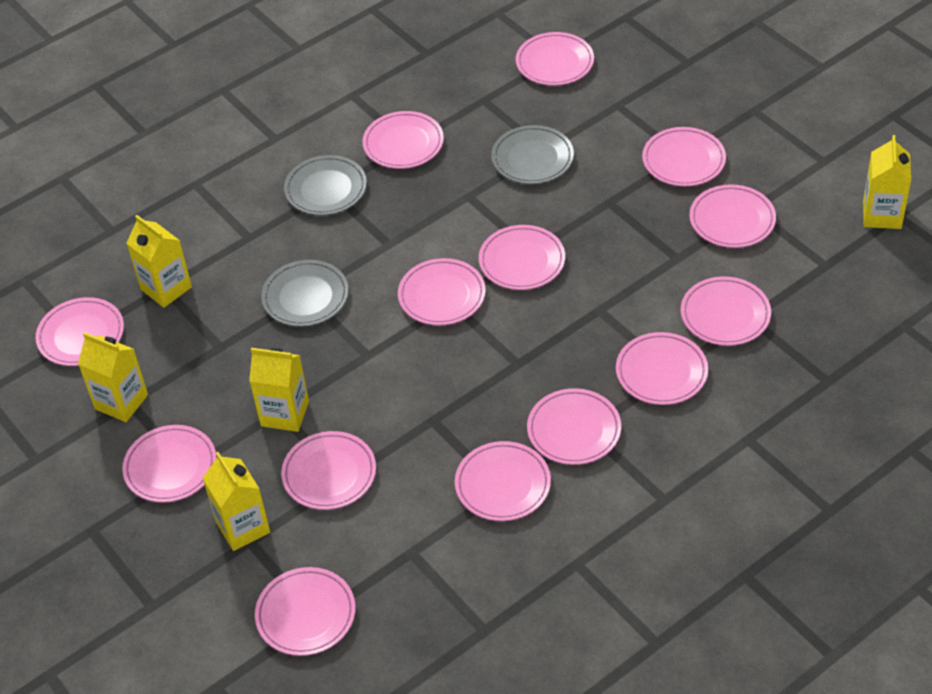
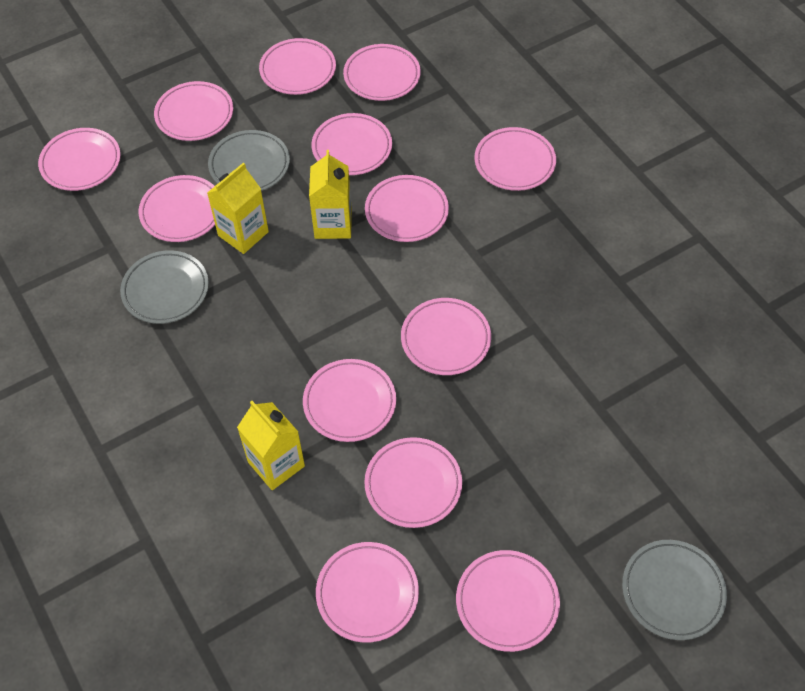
pink plate: [36,297,124,366] [122,425,217,503] [255,567,355,656] [281,431,376,510] [362,111,444,169] [398,258,486,326] [455,441,551,521] [479,225,565,290] [516,32,594,86] [527,388,621,465] [616,332,708,405] [642,127,726,186] [681,276,771,346] [689,184,776,248] = 14 -> [38,128,121,191] [139,175,215,242] [154,81,233,141] [259,38,336,95] [303,359,396,442] [312,113,392,175] [316,542,419,643] [343,44,421,101] [364,437,462,528] [365,175,449,242] [401,298,491,375] [456,550,560,652] [474,127,556,191] = 13
yellow carton: [78,332,148,422] [126,215,192,308] [203,452,270,551] [249,348,309,432] [863,135,911,229] = 5 -> [207,163,269,254] [237,401,305,490] [309,150,352,239] = 3

